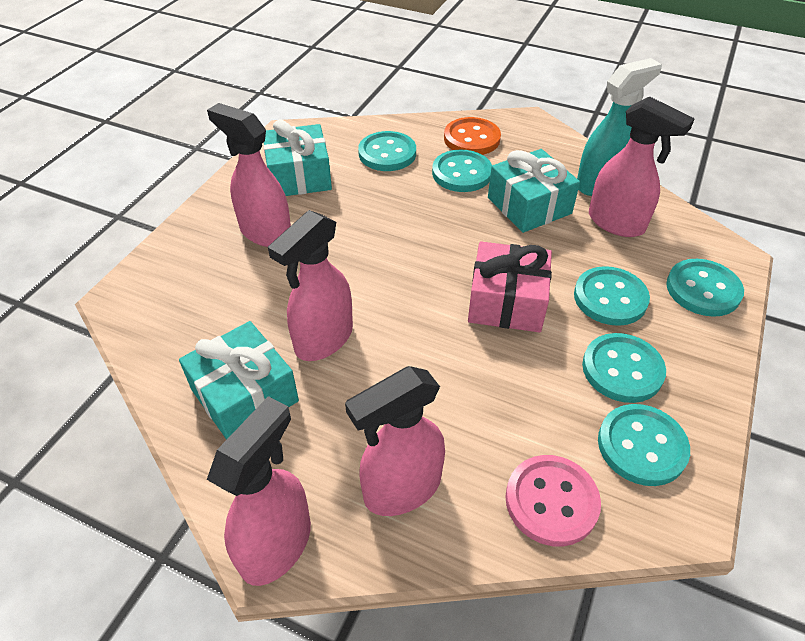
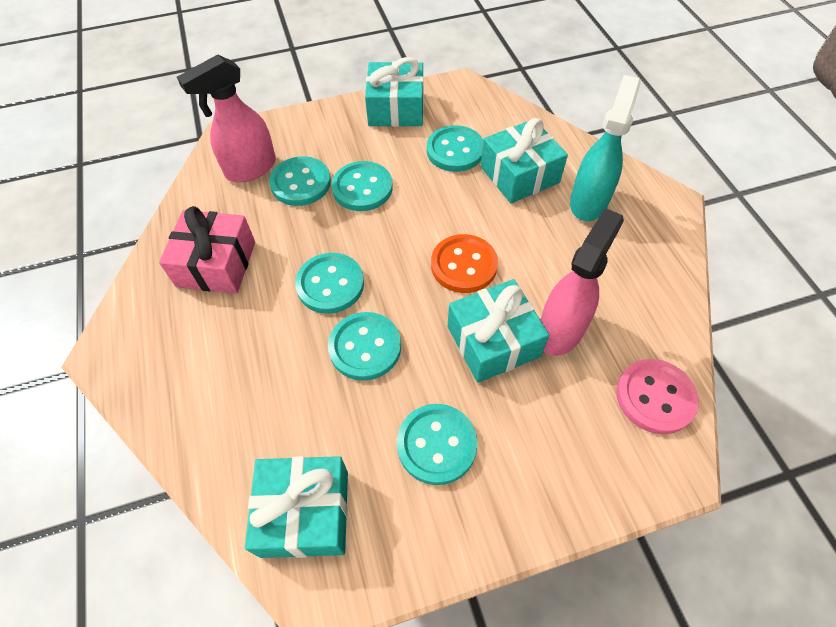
pink spray bottle: [207,103,291,247] [207,396,311,586] [268,210,353,361] [345,366,445,516] [589,96,695,237] = 5 -> [177,54,276,182] [541,208,624,356] = 2
turquoise gift: [179,321,299,440] [263,119,332,196] [488,149,580,233] = 3 -> [245,456,348,558] [365,57,424,127] [448,279,549,383] [481,118,568,203] = 4

